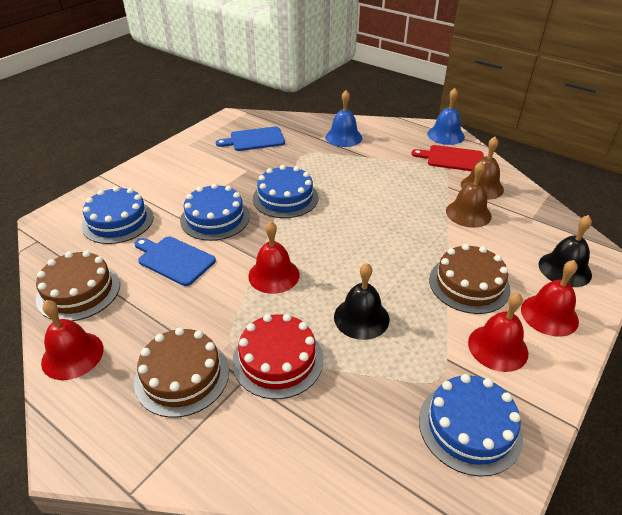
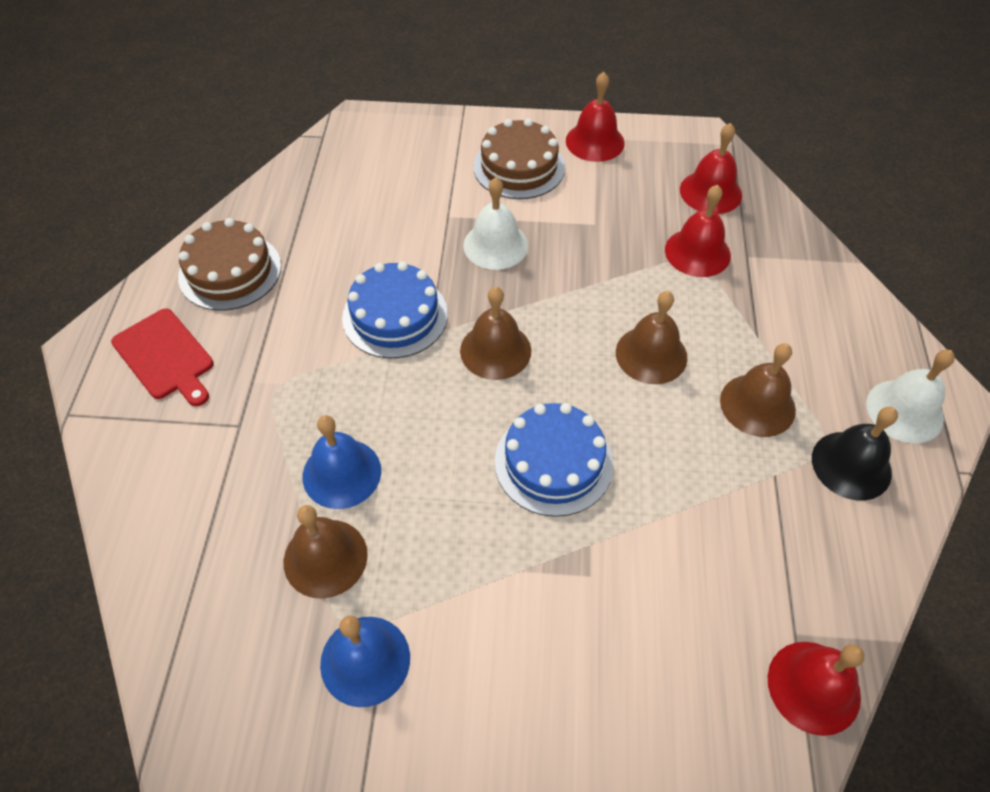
black bell: [334,263,389,340] [539,215,592,287] = 2 -> [812,407,898,501] = 1
blue cake: [81,186,154,244] [180,183,250,241] [253,165,318,218] [419,374,523,477] = 4 -> [342,261,448,358] [495,403,613,517] = 2
blue cutting board: [134,236,216,286] [216,127,285,151] = 2 -> none = 0
brown bell: [446,161,492,228] [461,137,504,200] = 2 -> [284,505,368,599] [460,287,531,380] [616,291,687,384] [720,343,796,437] = 4
brown cake: [36,251,120,321] [134,327,229,418] [429,244,511,314] = 3 -> [178,218,281,311] [473,118,565,199] = 2
red cake: [232,314,323,399] = 1 -> none = 0
white bell: none = 0 -> [463,177,528,270] [866,350,955,443] = 2

